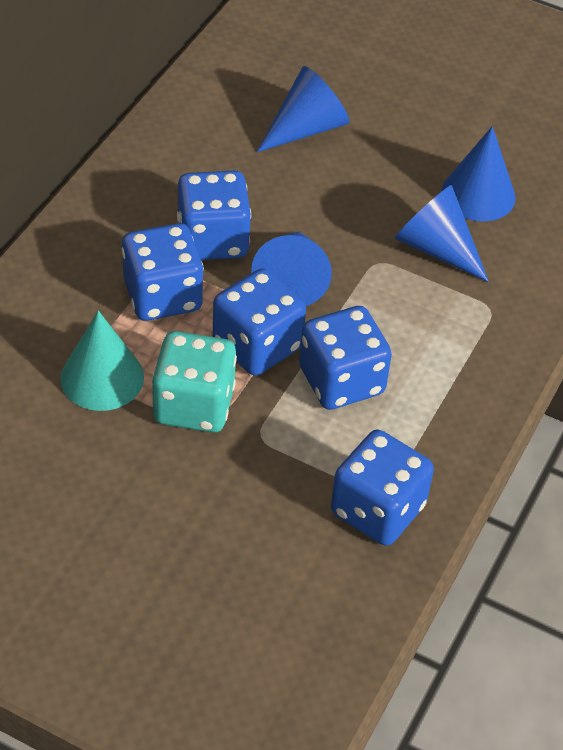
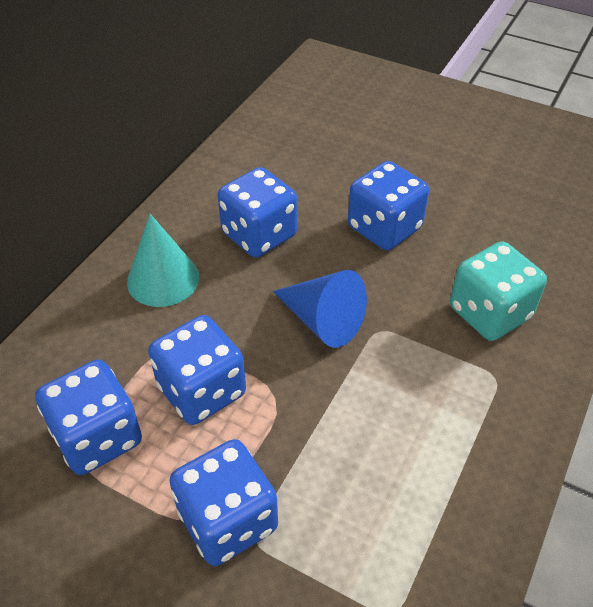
blue cone: [251,231,332,306] [257,66,350,152] [395,185,489,282] [441,126,516,222] = 4 -> [273,270,367,348] = 1

